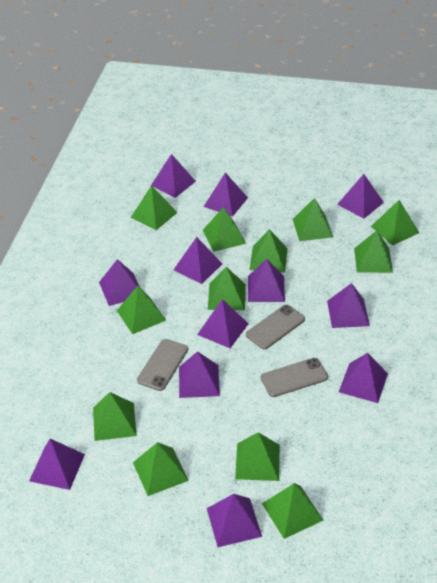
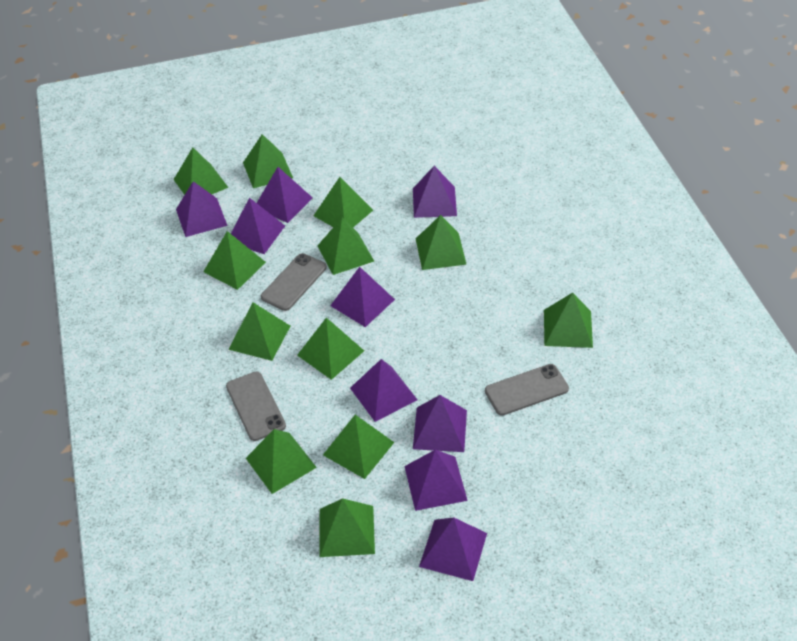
purple pyramid: [29,439,85,490] [99,259,140,306] [151,154,196,198] [174,237,223,284] [179,351,220,398] [197,299,249,348] [204,173,248,217] [207,494,262,547] [248,259,285,302] [327,283,370,328] [337,174,384,219] [339,353,388,403] = 12 -> [176,181,228,237] [231,198,285,254] [257,167,313,223] [330,267,395,327] [350,359,417,422] [404,450,468,511] [413,166,457,218] [413,395,467,452] [419,517,487,581] = 9

